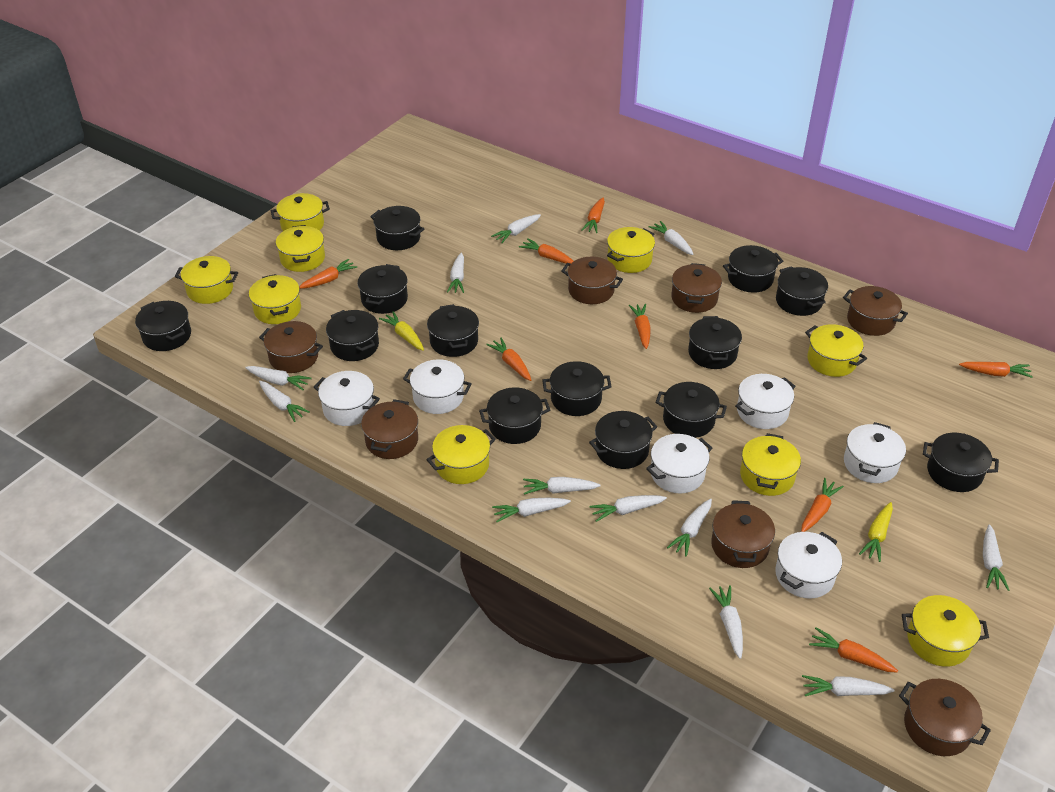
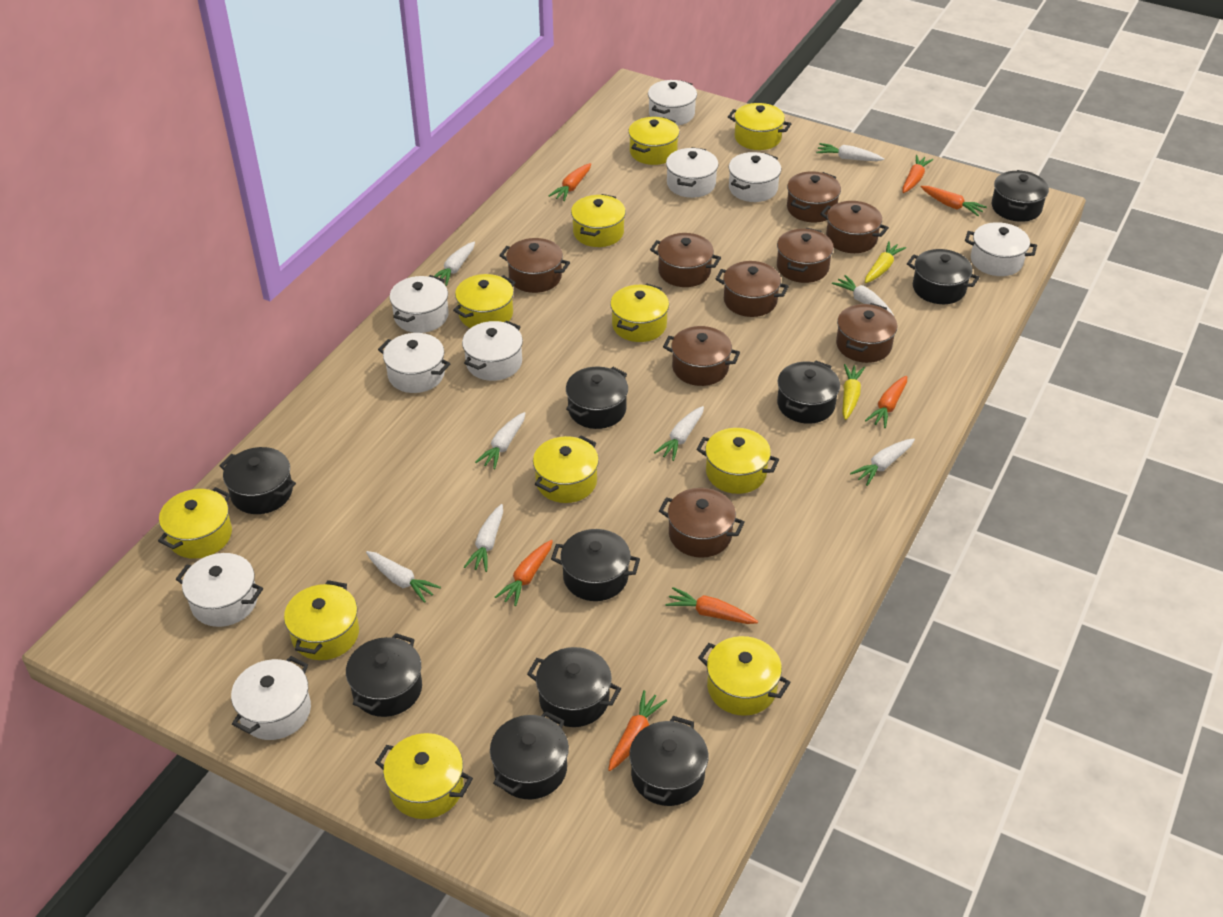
black pot: [135,301,191,351] [326,310,379,361] [357,264,408,314] [370,206,424,250] [427,304,479,357] [479,387,550,444] [542,361,612,416] [589,411,657,469] [656,382,727,438] [688,316,742,369] [723,245,783,293] [776,266,828,316] [923,433,999,492] = 13 -> [219,447,296,514] [346,633,422,717] [490,711,569,799] [527,647,621,727] [551,529,640,601] [566,367,628,429] [629,716,708,806] [777,360,840,424] [907,249,979,304] [992,170,1049,222] = 10
brown pot: [259,321,323,373] [361,399,418,459] [561,257,623,304] [671,263,722,313] [711,500,775,568] [843,286,908,336] [899,679,991,756] = 7 -> [499,238,570,293] [650,233,721,287] [659,488,745,558] [663,326,740,386] [715,261,789,317] [777,228,834,283] [787,171,841,223] [820,201,889,253] [836,303,897,363] = 9
orange carrot: [299,259,357,289] [486,338,531,381] [519,238,574,264] [582,197,605,233] [629,304,650,349] [801,478,844,532] [809,628,898,673] [959,362,1033,378] = 8 -> [495,540,553,606] [549,163,591,201] [608,690,667,771] [665,587,758,624] [865,376,907,428] [902,155,933,193] [921,186,987,216] = 7
white carrot: [245,366,312,390] [259,381,309,422] [447,253,464,293] [491,214,541,243] [492,498,571,522] [523,477,601,495] [589,495,667,522] [648,221,694,255] [667,499,712,557] [709,585,743,659] [802,675,895,696] [983,525,1009,591] = 12 -> [366,551,441,603] [434,242,475,286] [464,504,503,572] [475,412,525,469] [654,406,704,461] [816,143,884,161] [832,275,894,316] [850,438,915,486] = 8
white pot: [314,371,380,426] [403,359,472,414] [646,434,713,494] [735,374,795,429] [775,532,842,598] [844,422,906,483] = 6 -> [176,553,263,627] [231,656,311,740] [378,333,450,393] [389,275,449,333] [462,321,523,381] [648,80,697,126] [666,147,719,198] [729,152,781,202] [965,222,1037,276] = 9
yellow pot: [175,256,238,304] [249,274,301,324] [271,193,330,231] [276,225,325,272] [426,425,496,484] [607,227,655,273] [740,433,801,496] [805,324,867,377] [902,595,989,667] = 9 -> [158,487,232,559] [284,580,359,660] [375,733,473,819] [453,274,516,328] [533,436,599,503] [571,194,626,247] [610,284,669,342] [628,117,679,165] [696,428,779,494] [698,636,791,716] [728,103,791,150] = 11

